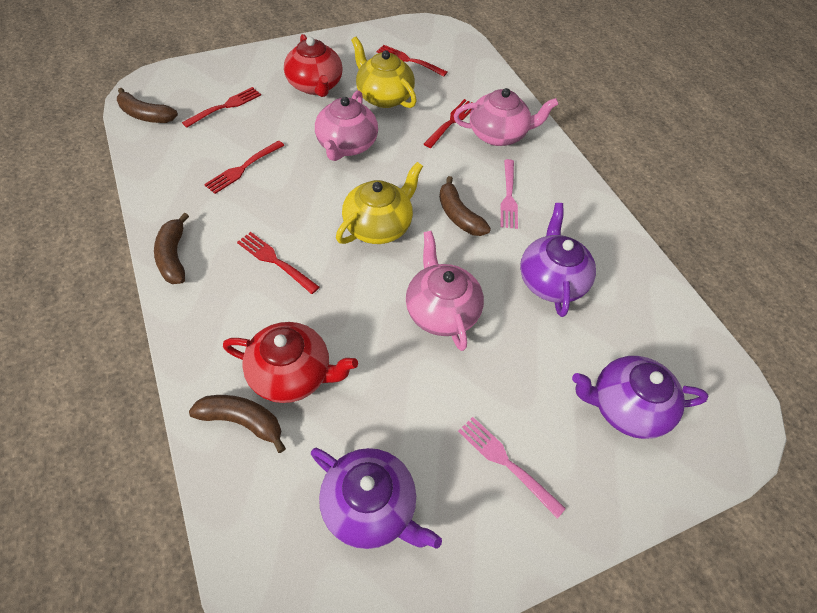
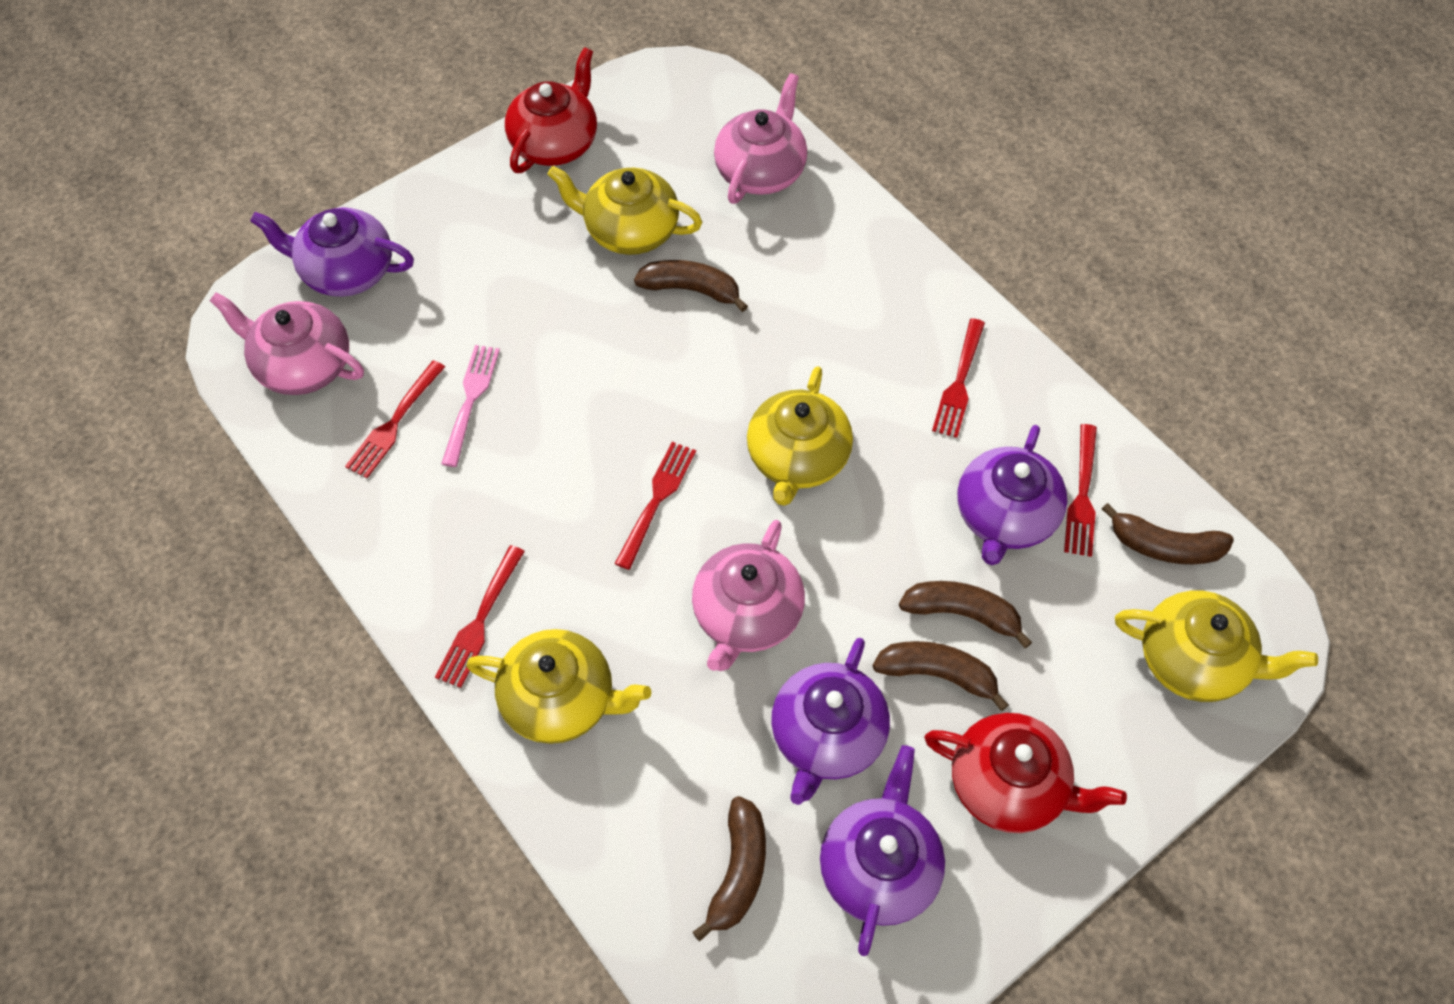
brown banana: [117,88,178,123] [154,213,189,284] [189,395,286,453] [439,176,491,236] = 4 -> [634,260,748,312] [693,796,766,942] [873,641,1009,711] [899,581,1032,649] [1102,503,1234,564] = 5
pink fork: [458,417,566,518] [501,159,518,229] = 2 -> [441,345,500,467] = 1
purple teapot: [311,448,442,549] [520,203,596,317] [572,356,709,439] = 3 -> [250,208,414,297] [771,638,890,805] [820,745,945,956] [957,425,1068,565] = 4
yellow teapot: [336,162,423,244] [351,37,417,108] = 2 -> [466,629,651,744] [547,166,702,255] [747,366,853,506] [1115,590,1318,702] = 4

